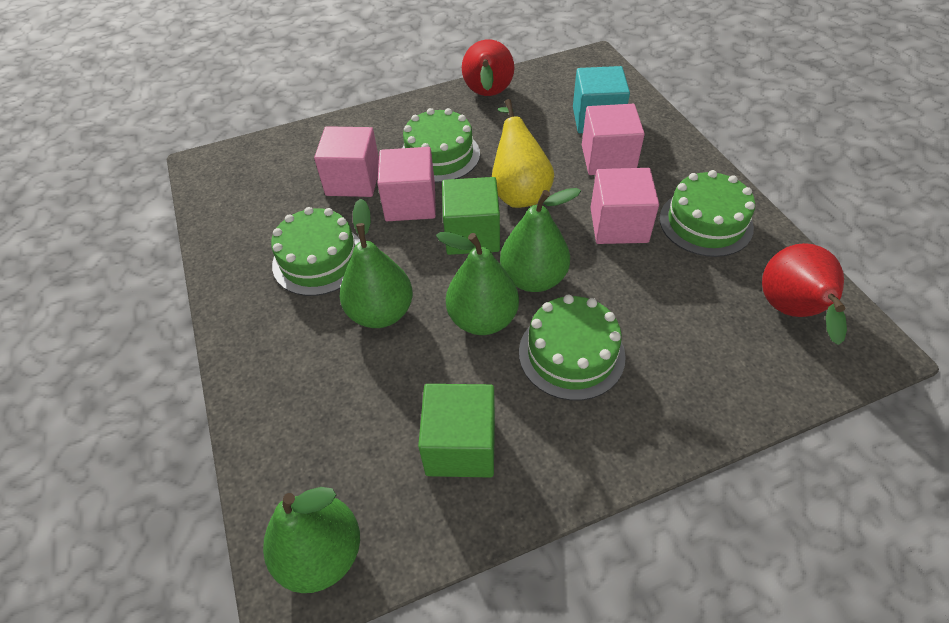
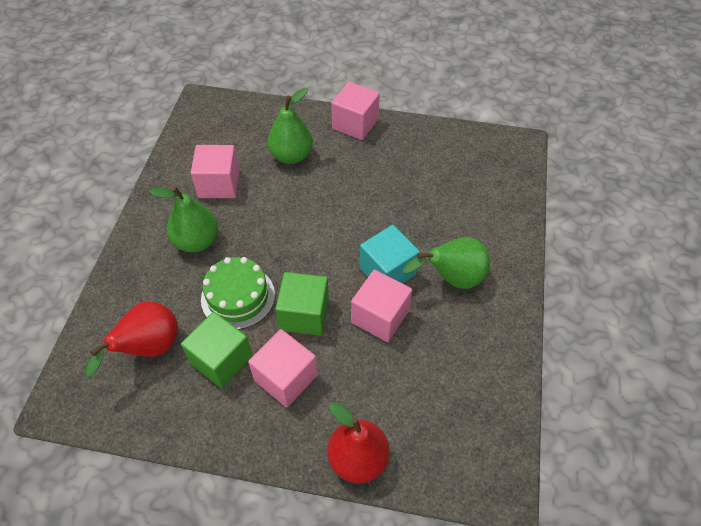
green cake: [271,207,360,296] [402,108,480,183] [519,295,626,401] [659,170,755,257] = 4 -> [201,257,275,330] = 1
green pear: [263,487,360,593] [340,198,413,328] [436,232,519,335] [500,188,581,292] = 4 -> [149,186,218,252] [267,88,313,164] [403,237,490,289] = 3
yellow pear: [492,99,554,208] = 1 -> none = 0

